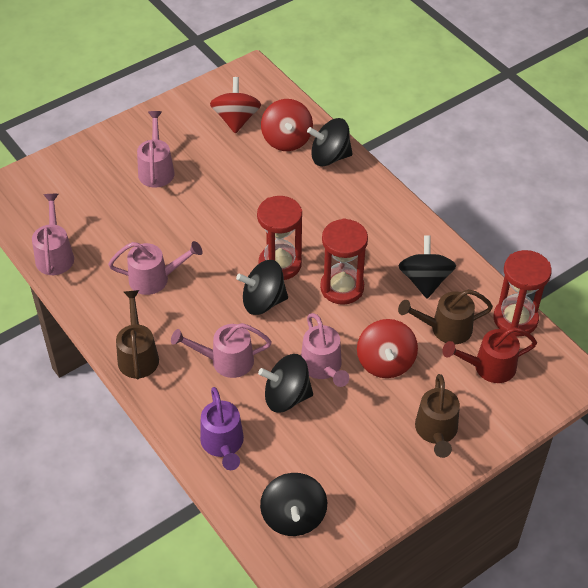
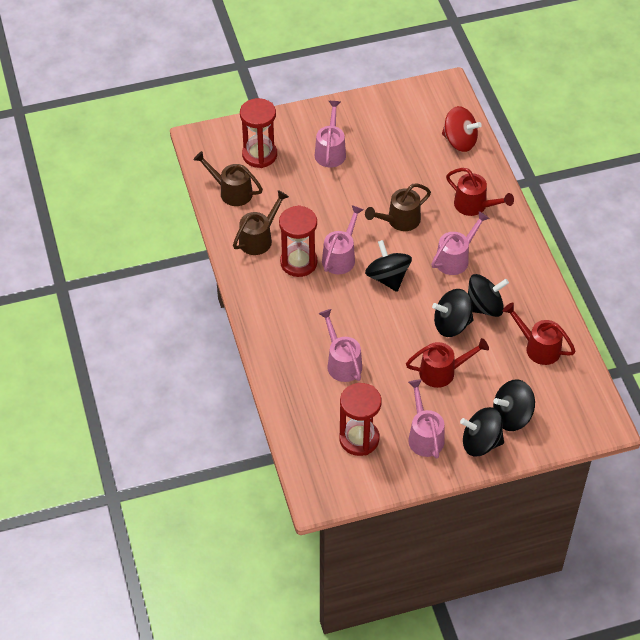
purple watering can: [200,387,244,470] = 1 -> none = 0
red spinning top: [210,77,261,134] [261,99,313,151] [357,319,418,378] = 3 -> [442,106,482,152] = 1
red watering can: [442,327,537,383] = 1 -> [406,338,489,388] [446,168,514,216] [503,303,576,365] = 3

